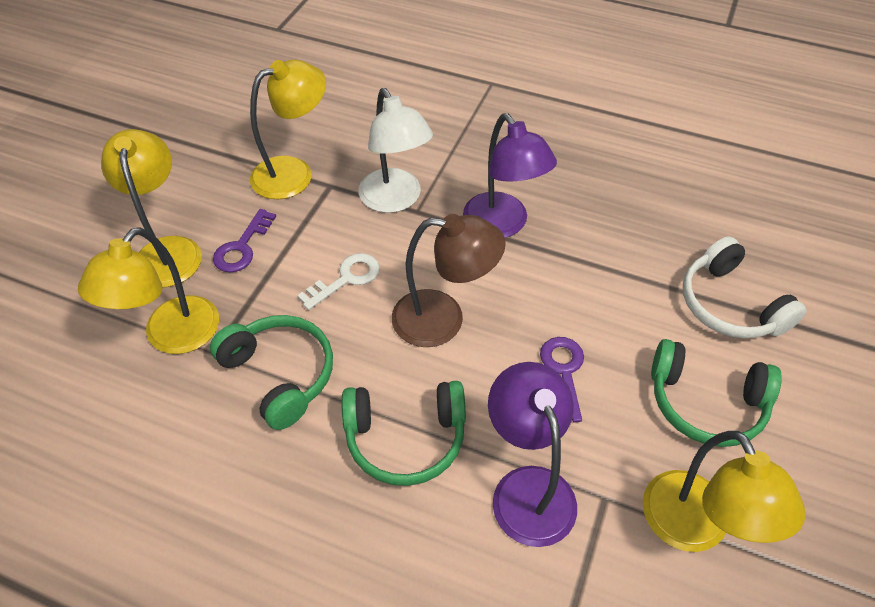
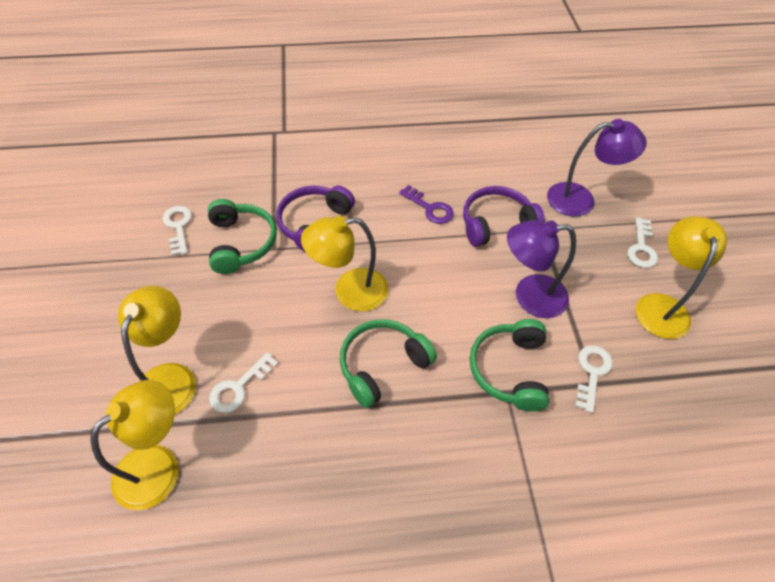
brown lamp: [392,214,506,347] = 1 -> none = 0
purple headphones: none = 0 -> [276,186,355,253] [463,186,545,247] = 2
purple key: [213,209,276,272] [540,337,584,422] = 2 -> [399,185,454,224] = 1
white headphones: [683,236,807,339] = 1 -> none = 0
white key: [297,253,380,310] = 1 -> [162,206,192,256] [209,352,278,413] [575,345,613,413] [628,217,658,268] = 4
white lamp: [358,88,433,213] = 1 -> none = 0

